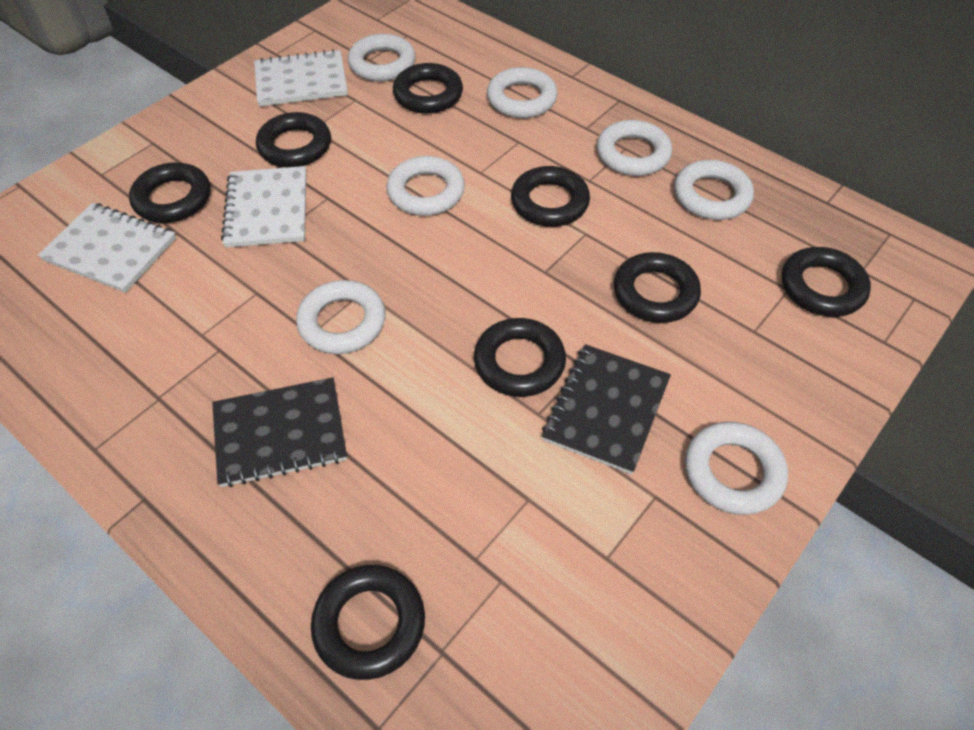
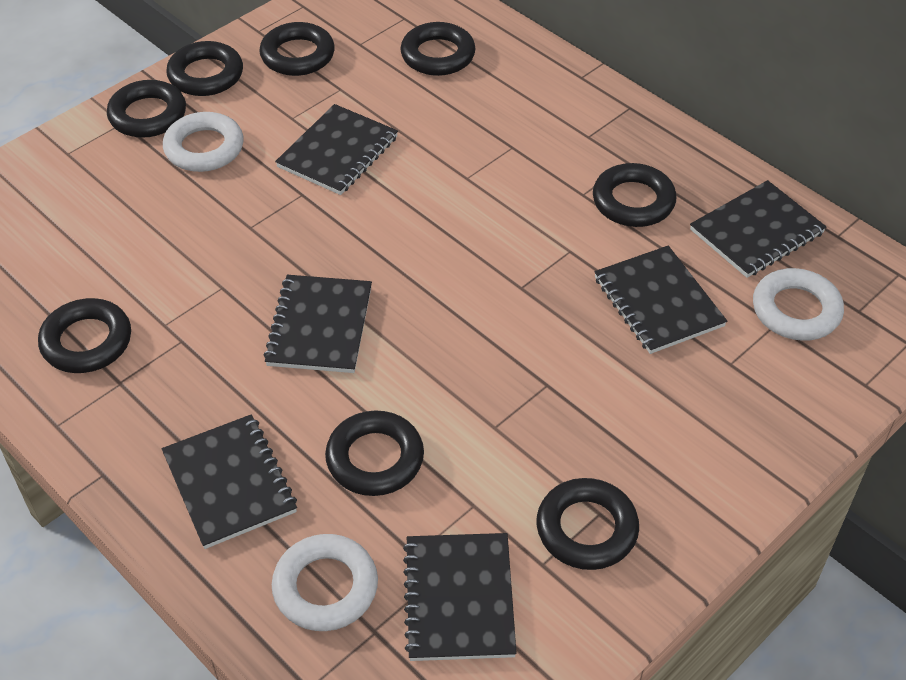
black notebook: [212,377,347,487] [542,344,671,474] = 2 -> [162,414,297,549] [264,275,372,373] [275,104,398,195] [403,533,517,661] [594,246,727,354] [690,180,826,278] = 6
white notebook: [38,203,176,293] [221,166,306,248] [254,49,348,106] = 3 -> none = 0
white ring: [296,280,386,354] [348,34,416,82] [386,156,465,216] [487,67,557,118] [597,120,672,176] [674,160,754,220] [685,422,788,515] = 7 -> [163,112,244,172] [272,534,378,631] [753,268,844,341] = 3

